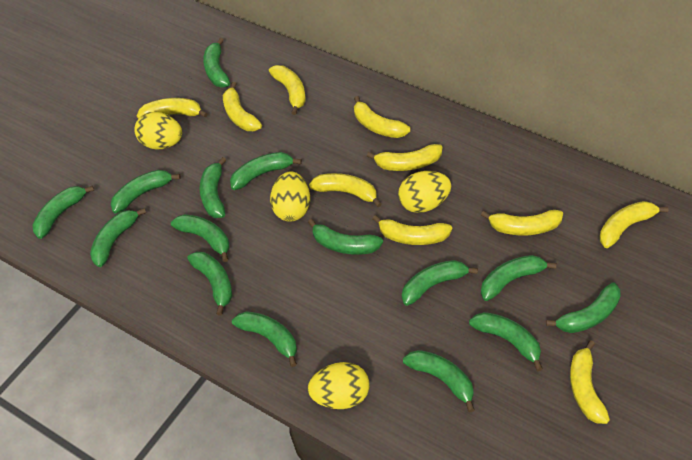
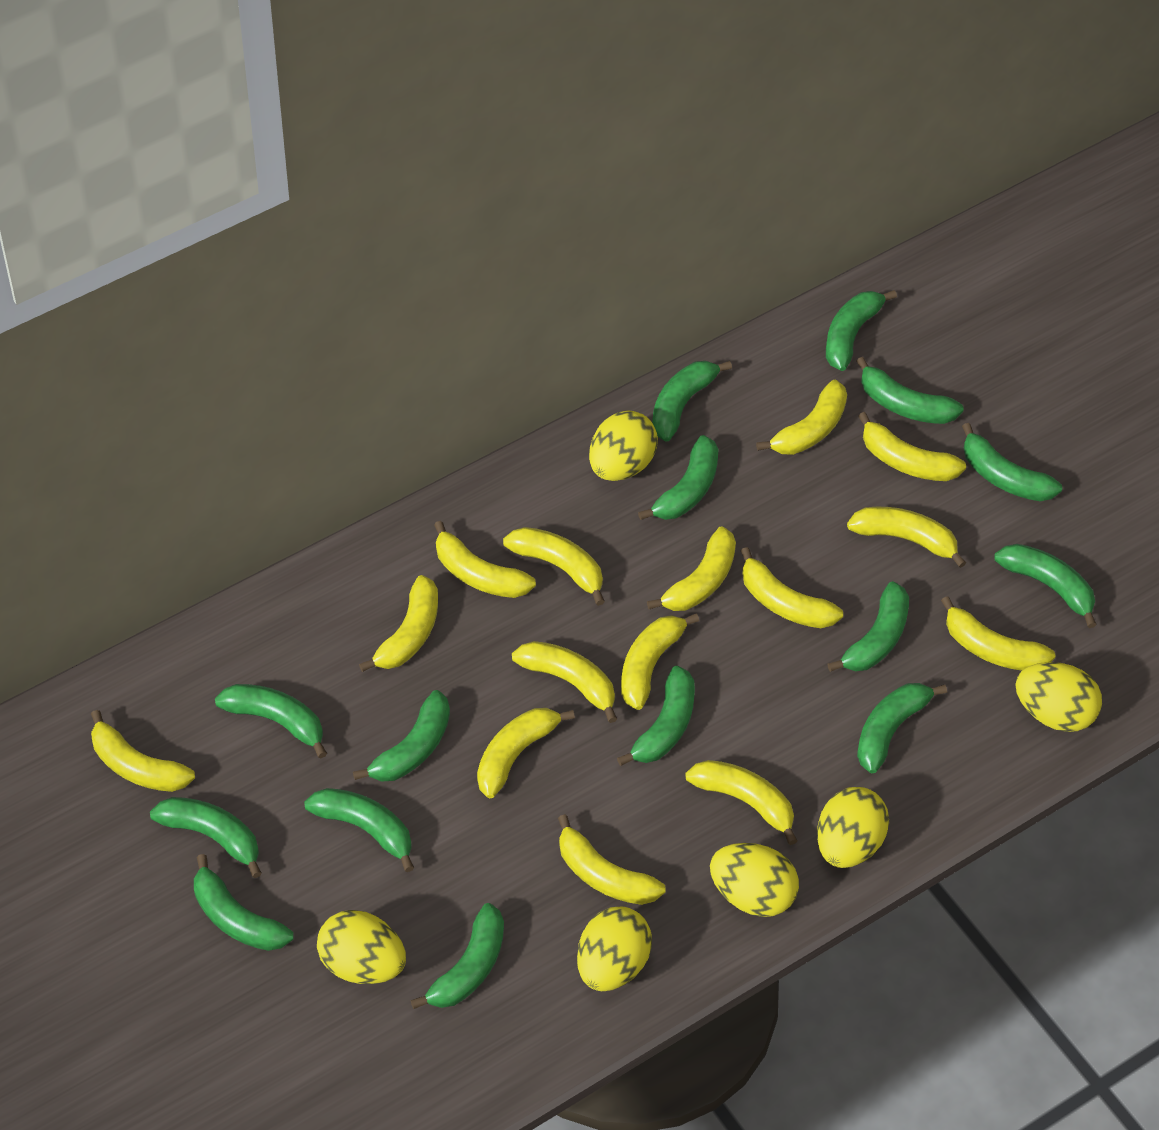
yellow banana: [137,98,208,119] [223,82,262,131] [269,65,306,115] [309,173,382,207] [354,96,410,138] [367,144,443,171] [373,215,452,245] [481,210,563,236] [570,340,610,424] [600,201,668,248] = 10 -> [91,710,195,792] [359,575,438,672] [434,521,536,598] [477,708,575,798] [503,527,605,606] [512,641,617,723] [558,814,666,905] [621,614,699,710] [647,526,736,611] [685,760,798,845] [741,547,843,628] [756,380,847,455] [847,507,966,568] [858,412,966,481] [941,596,1056,671] = 15
yellow egg: [134,112,182,150] [270,172,310,222] [308,362,369,409] [398,171,451,213] = 4 -> [317,910,406,984] [577,907,652,991] [589,410,658,481] [710,843,799,917] [817,787,889,868] [1015,662,1102,732] = 6

